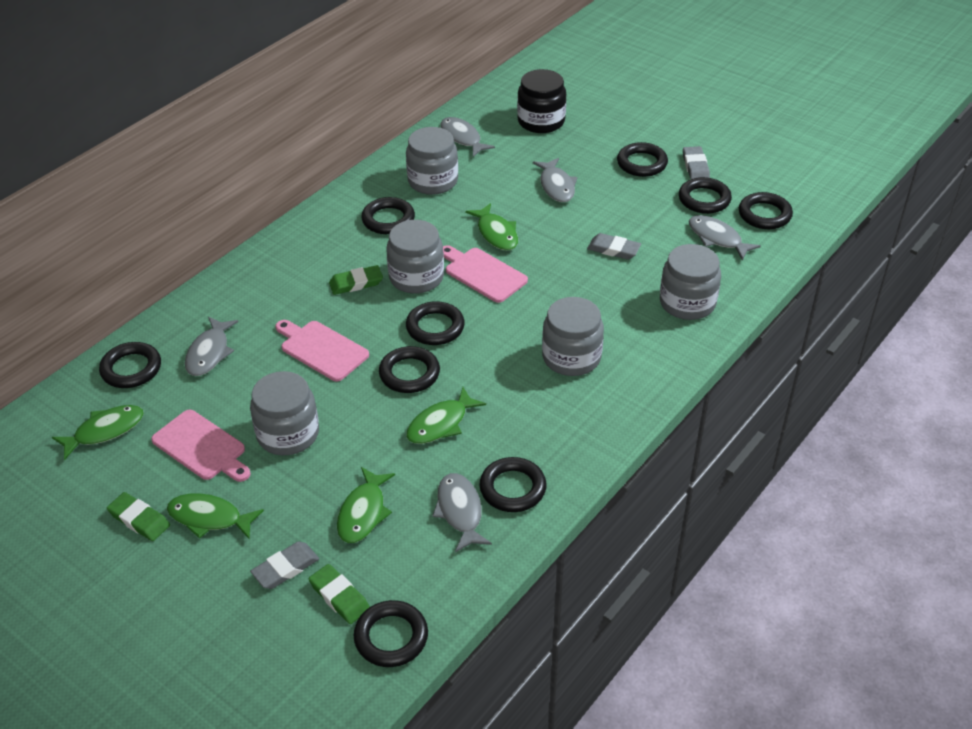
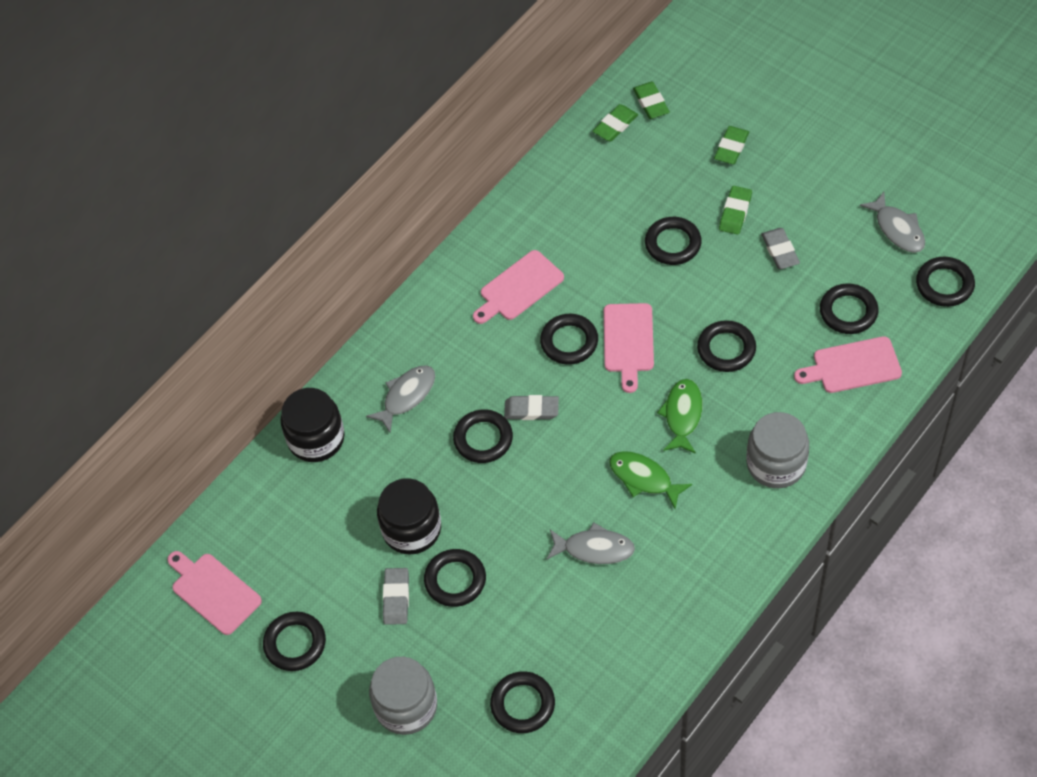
black jar: [517,69,566,133] = 1 -> [281,388,345,462] [377,478,441,555] = 2
green eraser: [107,492,170,541] [309,564,370,624] [329,265,383,295] = 3 -> [593,104,638,142] [633,82,670,119] [714,126,749,164] [719,186,752,235] = 4
green fish: [52,405,144,460] [167,494,264,539] [337,467,395,543] [406,387,486,444] [465,203,518,251] = 5 -> [609,451,692,509] [657,379,702,454] = 2
grey fish: [185,316,238,376] [432,473,492,552] [440,117,495,157] [533,158,578,202] [689,215,761,260] = 5 -> [366,365,435,432] [547,522,635,564] [860,192,925,253] = 3
grey jar: [250,371,319,455] [386,220,444,294] [406,127,458,195] [542,297,604,376] [660,244,721,320] = 5 -> [369,657,437,735] [747,412,809,488] = 2
pink cutting board: [151,410,251,482] [275,320,369,381] [443,245,528,303] = 3 -> [167,551,262,635] [473,250,564,324] [604,303,654,393] [794,336,902,393] = 4

